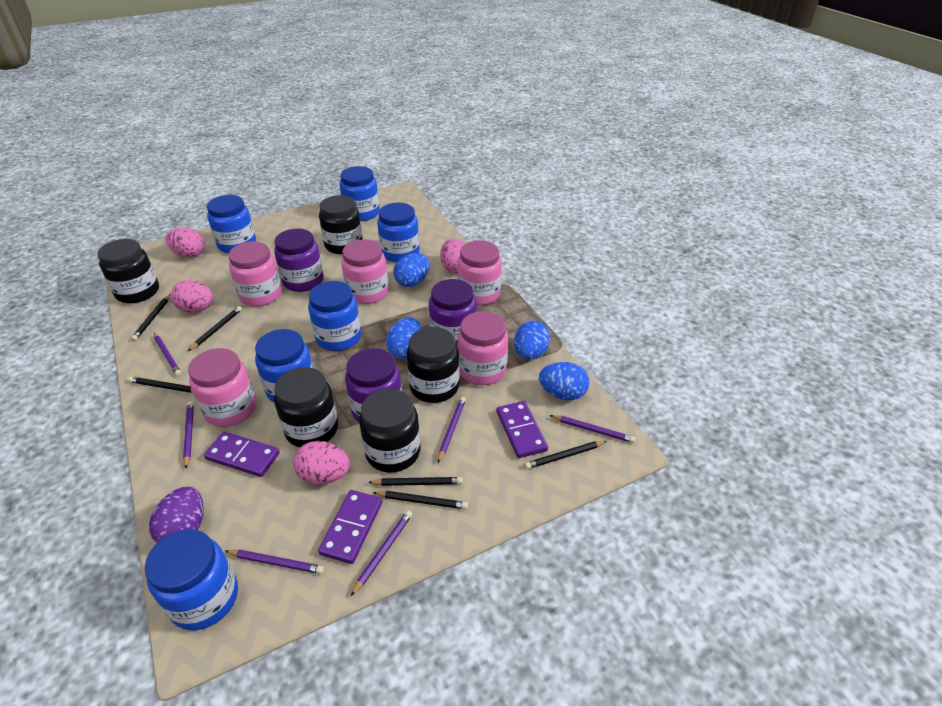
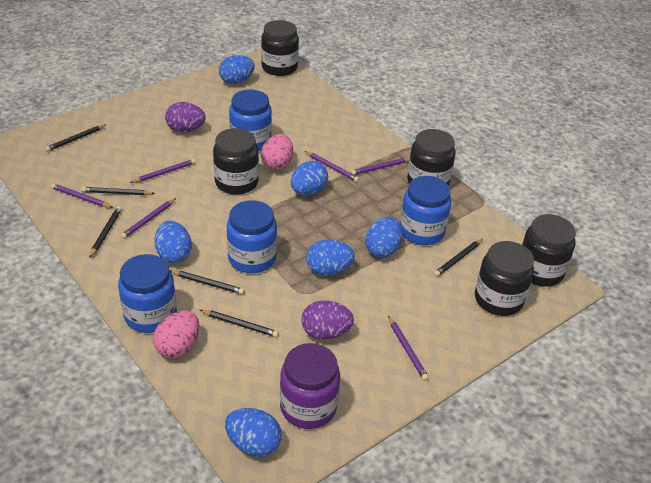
blue egg: [386,318,422,359] [393,253,430,287] [514,321,550,360] [539,362,590,400] = 4 -> [154,221,192,263] [219,55,255,84] [225,408,282,457] [291,161,328,195] [306,239,355,276] [365,217,402,257] = 6
blue jar: [145,529,238,630] [207,195,256,253] [255,329,314,402] [308,281,361,351] [340,166,380,221] [377,203,420,262] = 6 -> [118,254,177,333] [227,200,277,273] [229,90,272,151] [400,176,451,245] = 4
pink egg: [166,227,205,258] [171,280,213,313] [293,441,350,485] [440,239,465,273] = 4 -> [153,311,200,358] [261,134,293,170] = 2
pink jar: [188,348,257,427] [229,242,282,307] [341,239,389,304] [457,311,508,385] [458,240,502,305] = 5 -> none = 0
purple domino: [204,432,280,477] [318,490,382,564] [497,401,548,458] = 3 -> none = 0
purple egg: [149,487,204,543] = 1 -> [165,102,206,132] [301,300,354,340] = 2
purple jar: [274,229,324,292] [345,348,402,422] [429,279,477,345] = 3 -> [280,343,340,429] = 1

